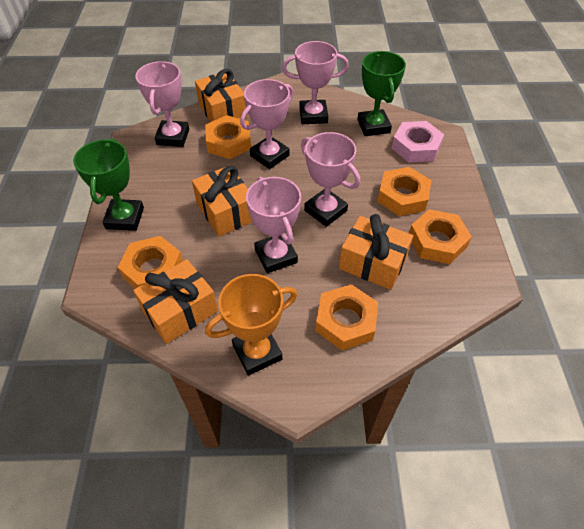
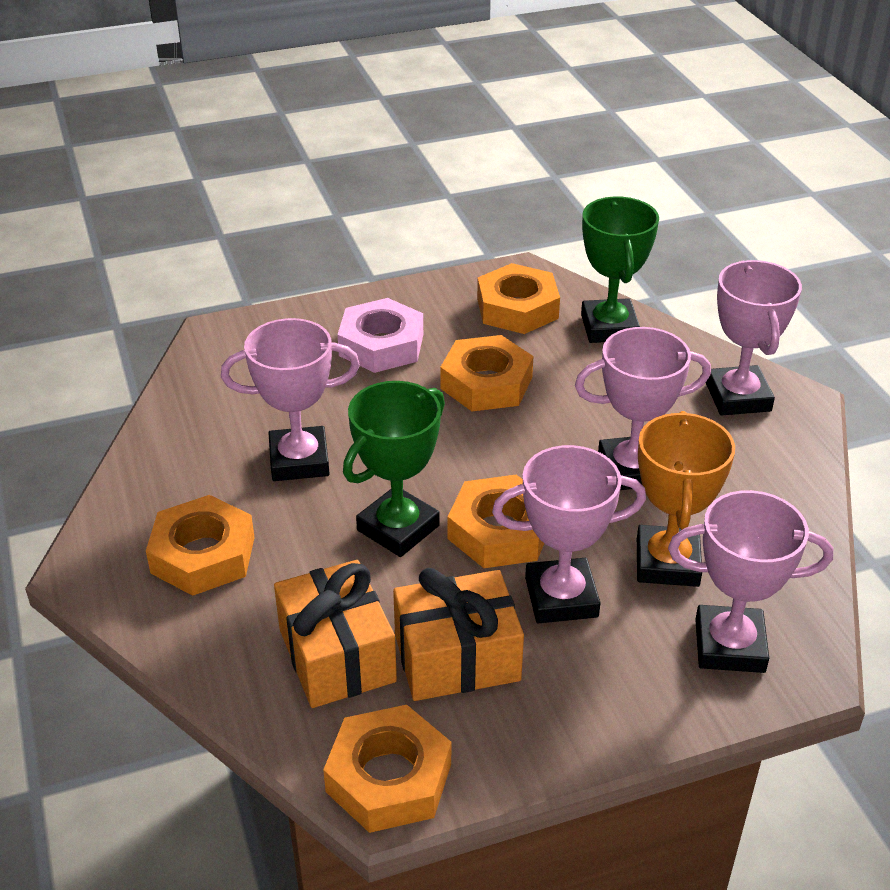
orange gift: [133,259,218,344] [192,165,253,236] [195,69,247,122] [339,214,413,290] = 4 -> [274,560,397,708] [393,568,524,701] = 2

